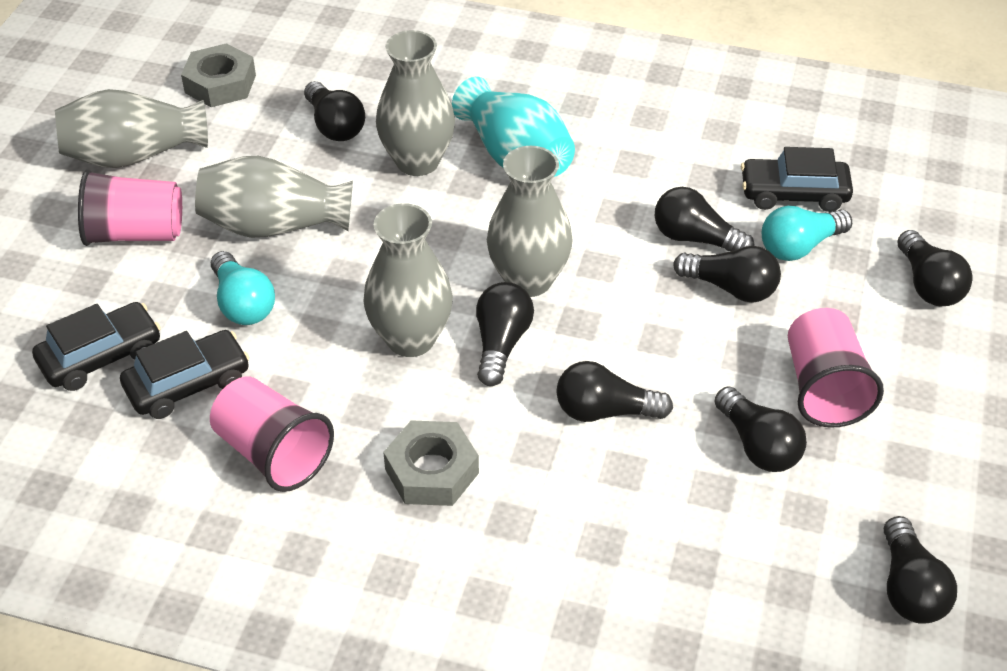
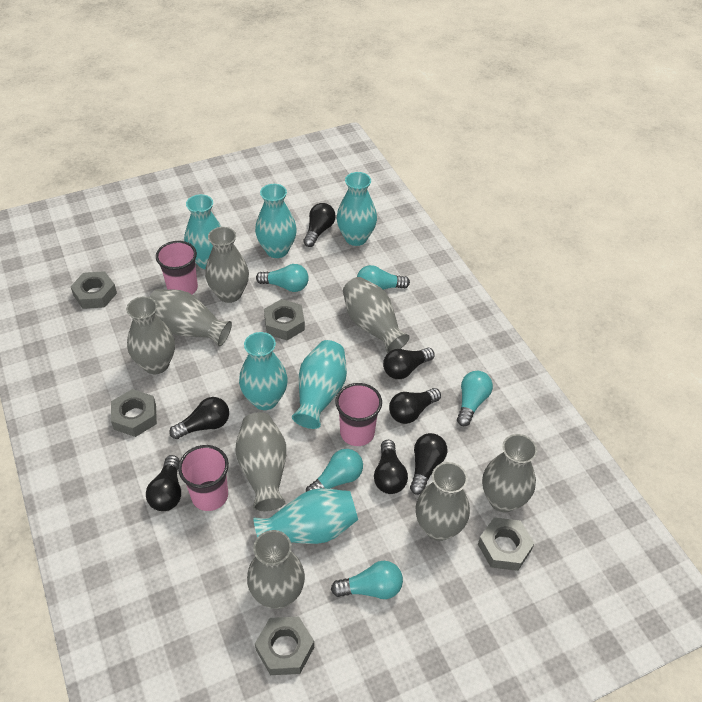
black car: [32,302,161,391] [120,330,250,419] [741,147,853,212] = 3 -> none = 0
black light bulb: [304,81,365,141] [476,282,534,386] [556,361,673,422] [655,187,754,251] [673,246,781,303] [714,386,807,472] [884,516,957,624] [897,230,973,306] = 8 -> [146,455,181,511] [169,397,229,439] [303,203,336,247] [374,440,408,494] [383,348,435,379] [389,388,441,424] [410,433,447,495] = 7
grey nut: [181,43,256,107] [383,420,479,506] = 2 -> [70,271,117,309] [111,389,157,437] [255,617,314,675] [264,299,305,340] [478,517,534,571] = 5
grey vase: [55,89,208,168] [195,156,353,238] [363,203,453,357] [376,30,455,176] [487,146,573,297] = 5 -> [126,296,175,374] [150,289,232,347] [205,227,249,303] [236,412,286,511] [247,530,305,609] [343,277,410,353] [416,462,470,541] [482,434,537,512] = 8
turquoise light bulb: [211,251,275,325] [762,206,852,261] = 2 -> [256,264,309,292] [306,449,363,492] [331,561,403,599] [357,265,410,290] [457,371,493,426] = 5
turquoise vase: [452,77,575,177] = 1 -> [184,194,222,269] [239,332,288,410] [253,488,358,544] [255,184,297,258] [292,340,347,429] [337,172,377,246] = 6

